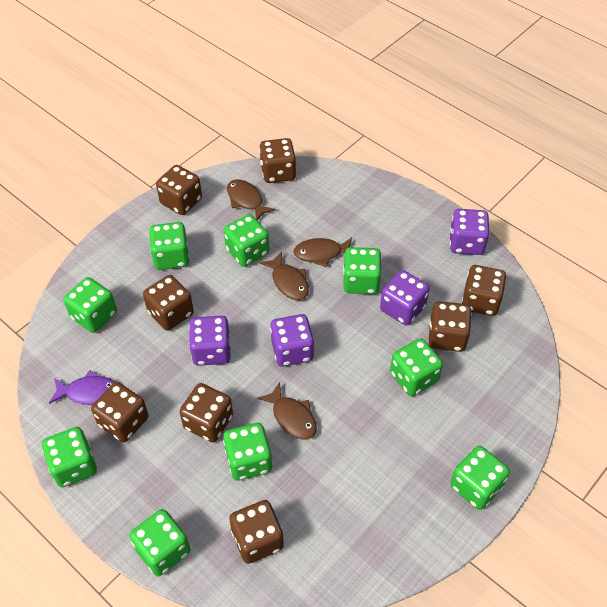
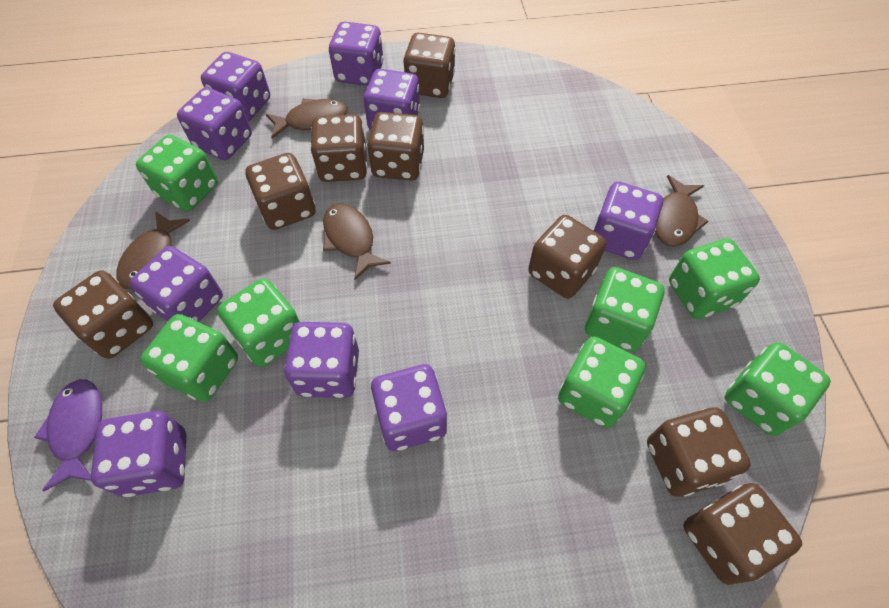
green dice: [42,427,97,487] [63,277,117,333] [129,509,190,576] [149,222,190,270] [223,423,272,481] [224,214,269,267] [343,247,382,294] [390,338,443,396] [450,446,510,510] = 9 -> [136,135,218,211] [140,314,238,402] [217,278,300,367] [558,337,645,428] [585,267,665,352] [669,238,760,319] [725,342,831,436] = 7
purple dice: [189,316,231,366] [270,314,314,367] [380,270,430,326] [450,209,490,255] = 4 -> [91,411,186,497] [130,246,223,322] [177,87,252,160] [201,52,270,121] [284,322,359,398] [329,22,383,86] [364,69,420,130] [371,364,447,451] [594,182,663,260] = 9

